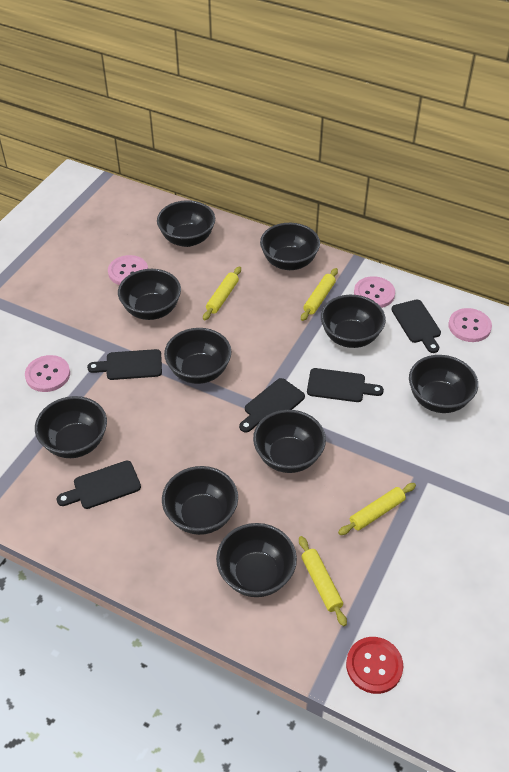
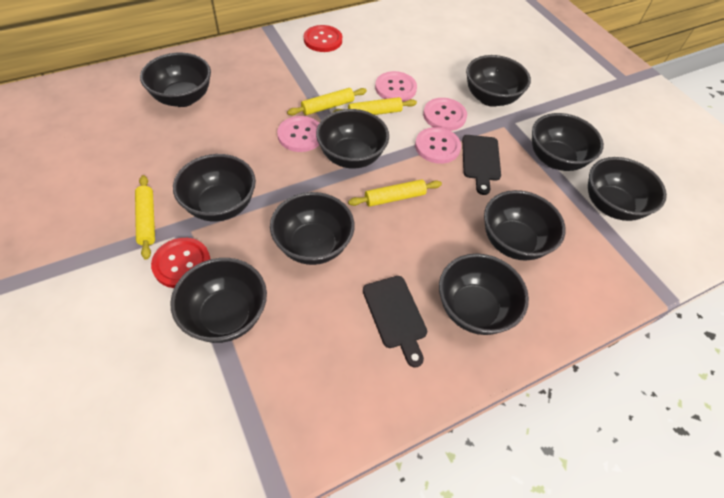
black cutting board: [57,461,141,509] [87,349,162,380] [239,378,305,432] [307,368,384,402] [391,300,441,353] = 5 -> [363,276,427,368] [462,135,501,195] = 2
red button: [346,637,403,694] = 1 -> [151,238,210,288] [304,25,342,52] = 2

